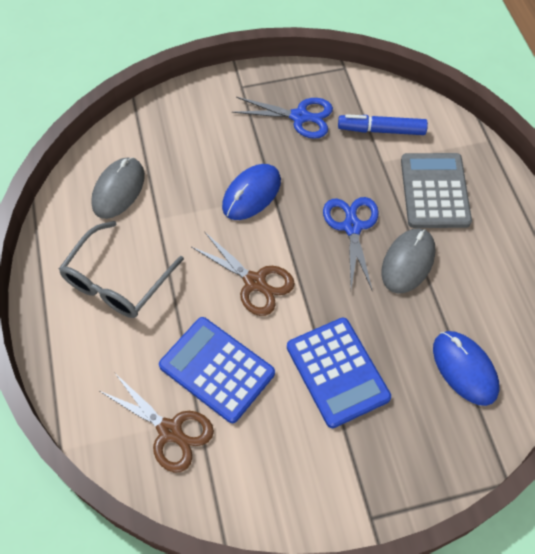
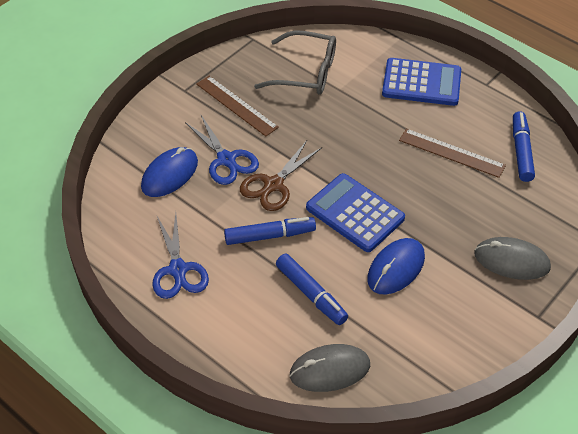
blue marker: [338,114,428,135] = 1 -> [224,217,316,245] [276,254,348,325] [513,111,535,182] = 3
brown ruler: none = 0 -> [196,76,279,136] [399,129,506,178] = 2
brown scissors: [100,372,214,473] [191,232,295,316] = 2 -> [240,140,322,211] = 1
grey calculator: [401,153,472,228] = 1 -> none = 0

